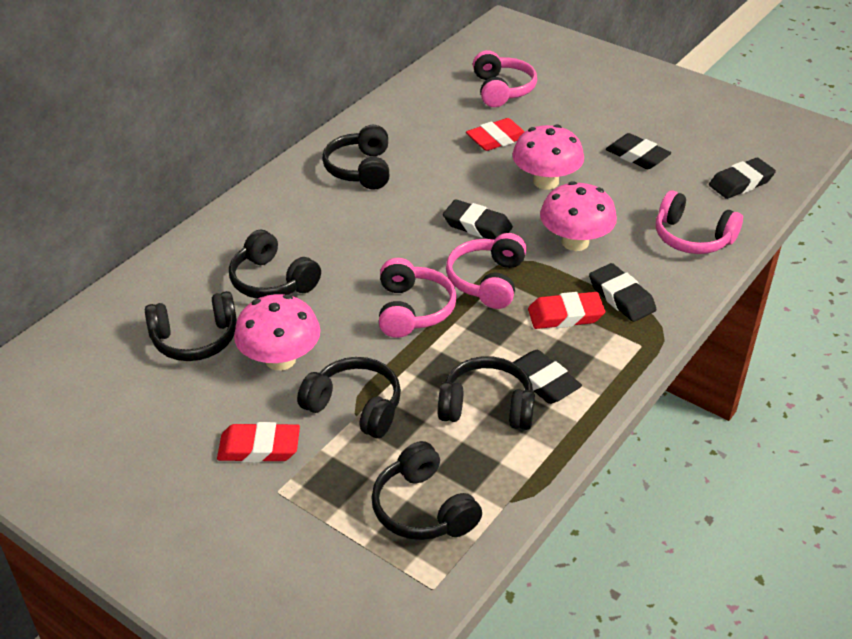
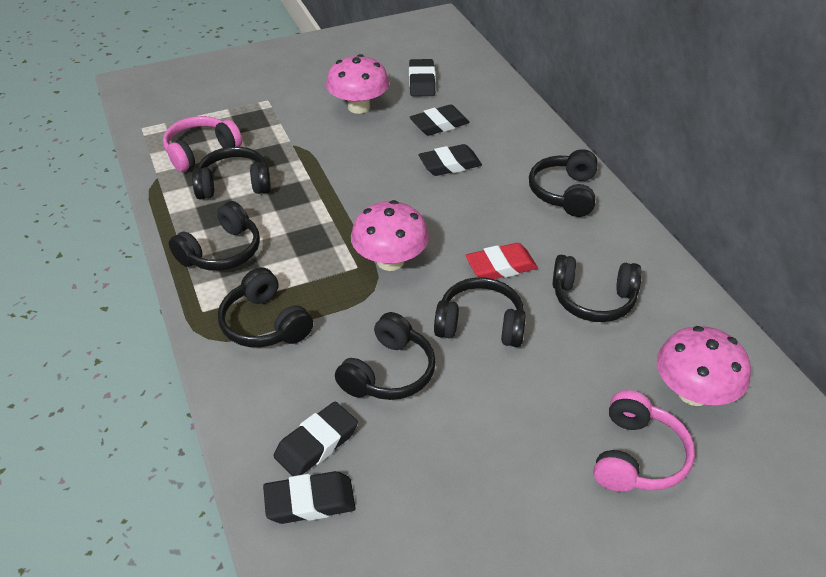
black headphones: [145,291,237,361] [229,230,321,299] [297,357,401,438] [322,125,390,190] [371,441,482,540] [437,356,535,430] = 6 -> [169,201,260,271] [192,147,271,199] [218,267,313,347] [335,312,436,400] [434,277,526,347] [529,149,598,217] [553,255,642,322] = 7
pink headphones: [379,258,457,338] [446,233,527,309] [473,50,537,107] [656,190,743,254] = 4 -> [163,116,242,172] [593,390,695,492] = 2
red eraser: [217,422,300,463] [466,118,525,151] [528,292,605,329] = 3 -> [465,243,538,279] = 1

